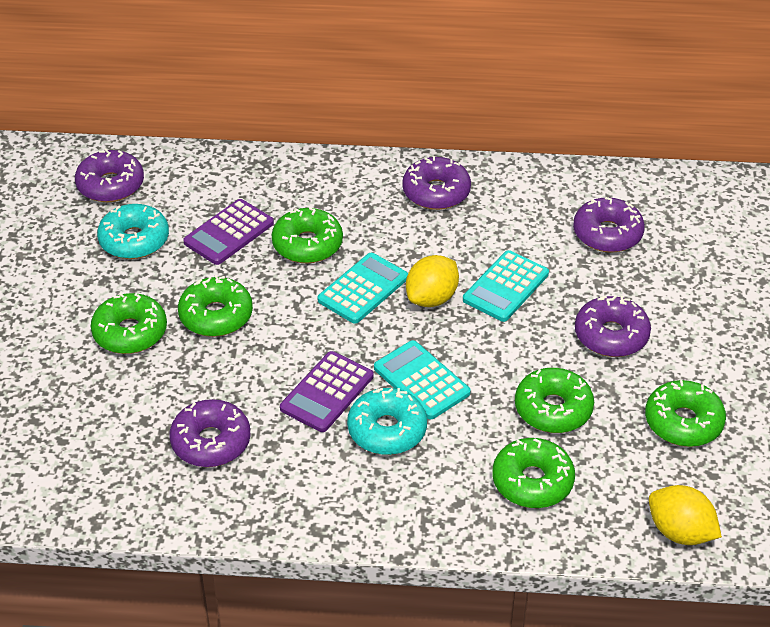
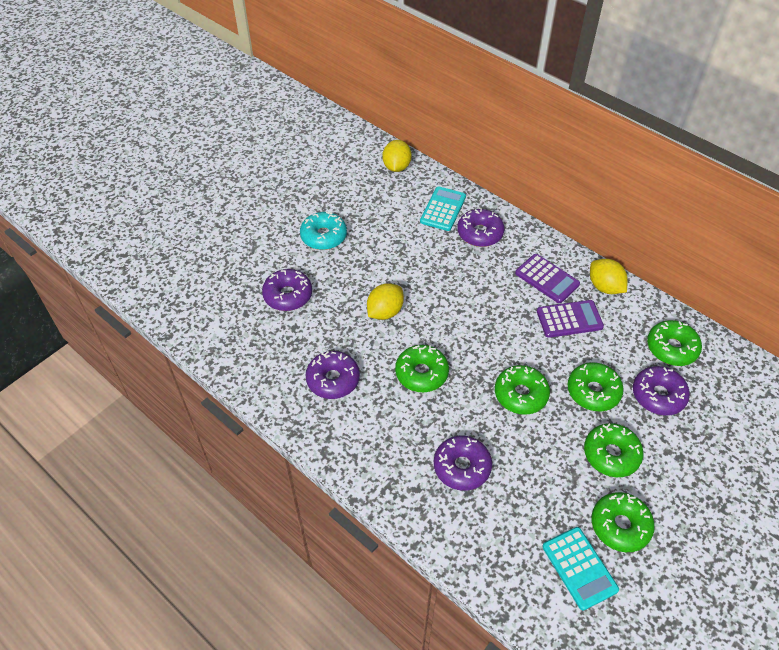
turquoise calculator: [318,253,408,324] [374,340,471,419] [463,250,549,322] = 3 -> [420,186,466,231] [543,527,619,611] = 2
turquoise donut: [97,204,169,259] [347,388,427,455] = 2 -> [300,212,347,250] = 1
yellow lemon: [406,255,459,307] [649,485,722,545] = 2 -> [367,283,404,320] [382,140,412,172] [590,259,628,294] = 3

